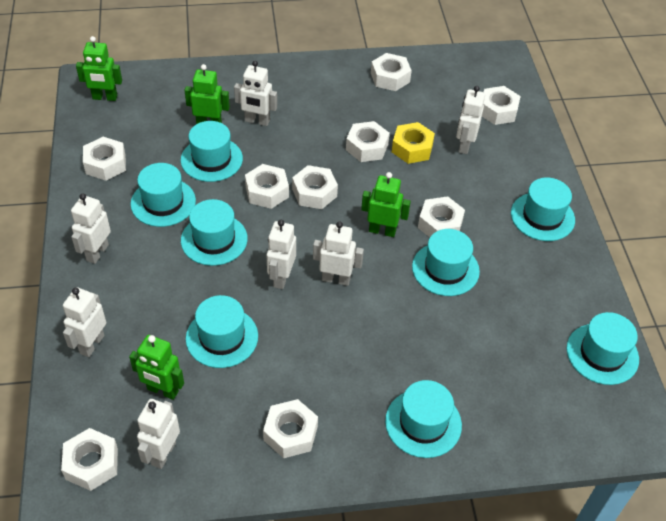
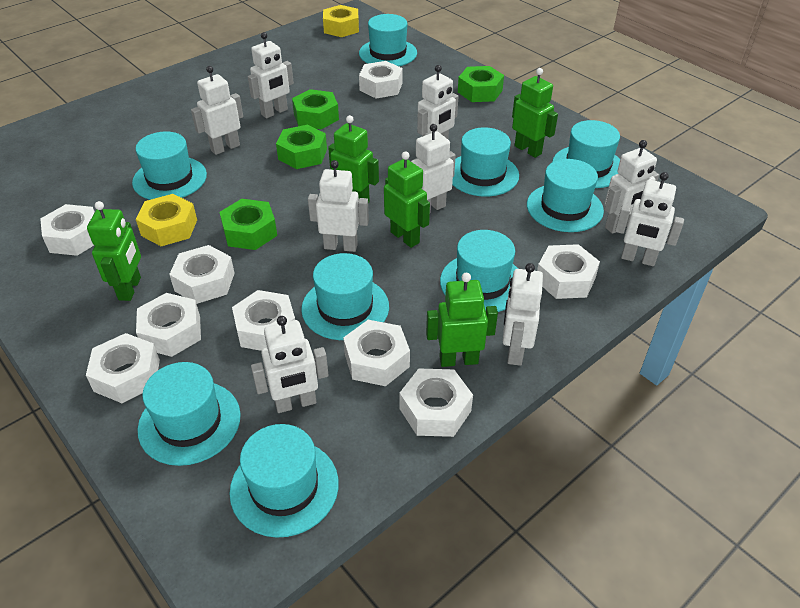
green nut: none = 0 -> [219,199,277,250] [276,125,327,169] [292,89,339,129] [458,66,504,102] = 4
green robot: [76,36,122,101] [129,335,184,400] [185,64,230,124] [361,172,411,237] = 4 -> [87,201,141,301] [328,115,379,203] [384,151,430,248] [426,273,498,367] [512,68,558,158] = 5
turquoise hat: [130,163,196,227] [181,121,243,182] [181,199,248,266] [186,295,258,368] [385,380,462,458] [412,229,480,296] [511,177,575,241] [567,312,639,385] = 8 -> [132,131,207,200] [137,362,241,466] [229,424,339,538] [301,253,389,340] [359,14,417,66] [440,230,518,312] [452,127,519,196] [527,159,604,232] [552,120,620,188] = 9
white robot: [63,287,106,357] [71,193,111,264] [137,399,180,469] [234,61,277,126] [267,220,296,289] [313,221,364,286] [456,86,485,154] = 7 -> [191,66,243,155] [248,32,294,118] [251,316,329,413] [308,160,369,252] [411,124,456,213] [417,65,458,139] [503,263,543,366] [604,140,659,234] [615,172,684,266] = 9
yellow nut: [392,122,435,164] = 1 -> [136,194,197,246] [323,5,359,37] = 2

